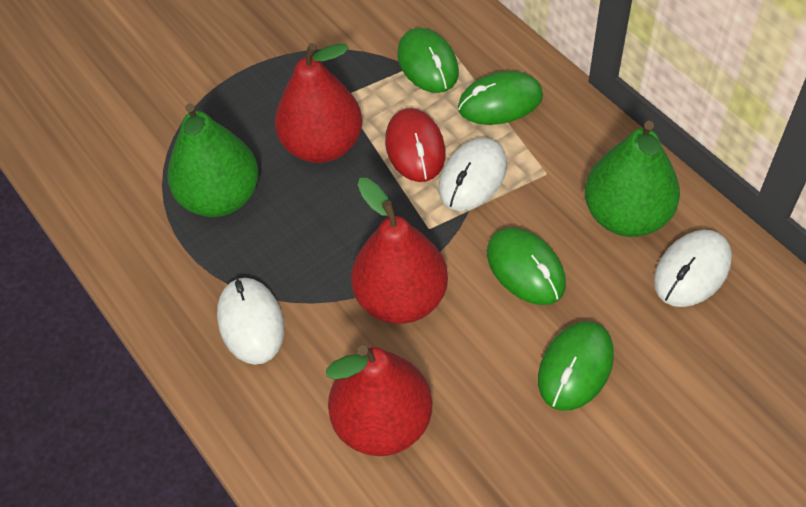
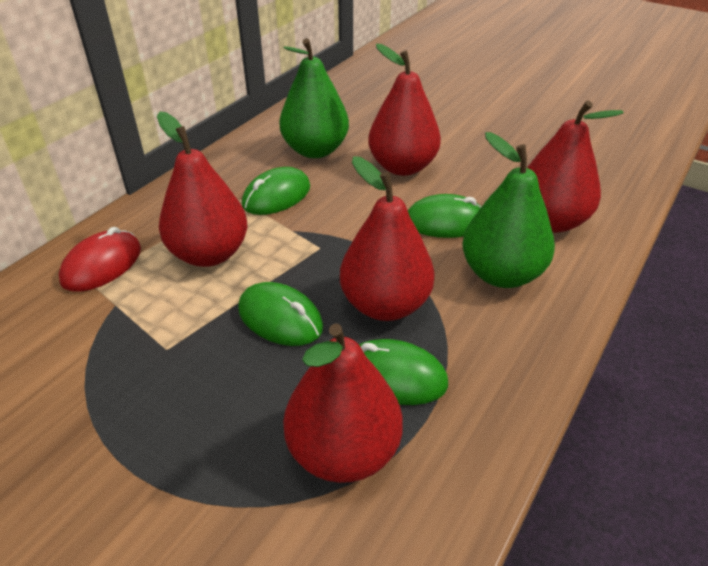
red pear: [275,43,362,163] [326,345,432,456] [351,178,448,324] = 3 -> [157,111,247,267] [283,324,403,483] [340,156,435,321] [368,44,441,176] [527,100,624,233] = 5
white mouse: [217,277,284,365] [439,138,507,211] [654,230,732,307] = 3 -> none = 0

